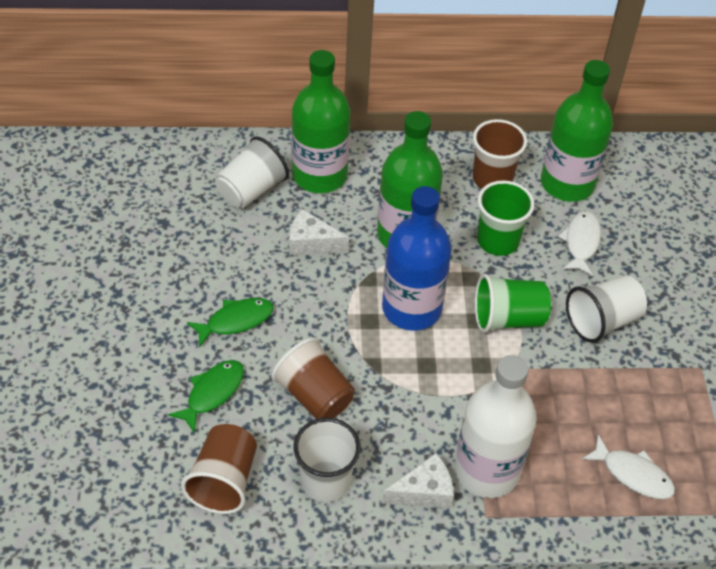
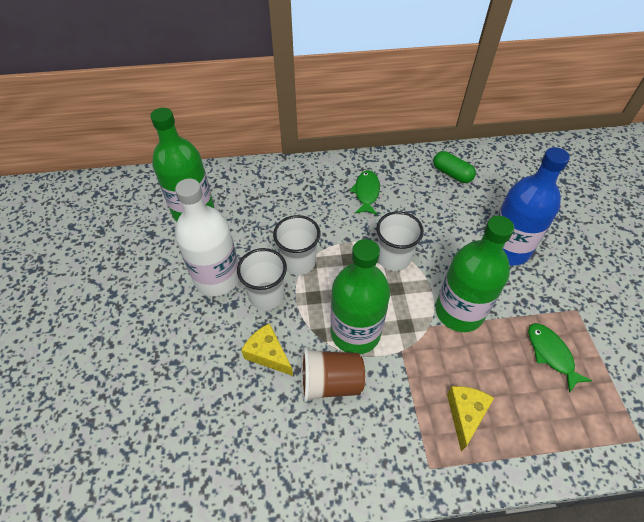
brown cup: [181,424,257,514] [271,337,355,419] [473,119,527,189] = 3 -> [301,347,365,402] = 1
green capsule: none = 0 -> [433,151,476,183] = 1
green cup: [475,274,551,333] [477,180,535,256] = 2 -> none = 0
white cheese: [289,209,349,255] [382,453,454,509] = 2 -> none = 0
white fish: [558,211,601,276] [582,434,675,499] = 2 -> none = 0
yellow cheese: none = 0 -> [241,323,293,376] [447,386,494,452] = 2

